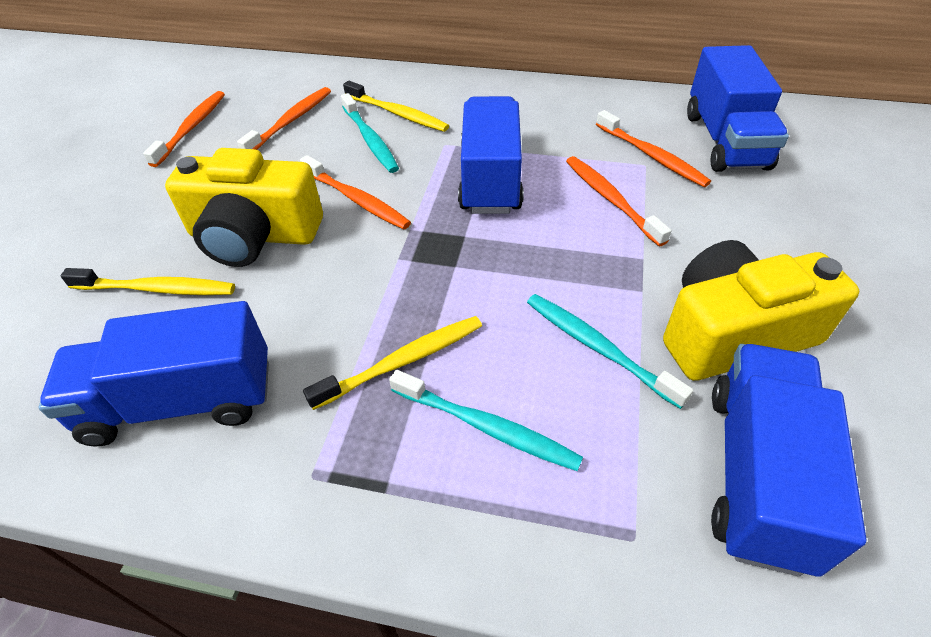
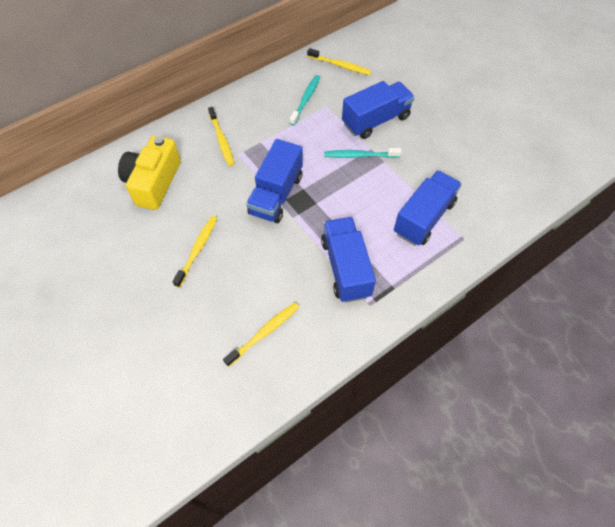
orange toothbrush: [143,91,225,167] [237,87,331,150] [300,155,411,230] [566,156,671,246] [596,110,711,187] = 5 -> none = 0
turquoise toothbrush: [341,93,399,173] [389,370,583,471] [527,294,693,409] = 3 -> [290,75,320,126] [324,148,402,158] = 2
yellow camera: [165,148,323,267] [663,240,859,381] = 2 -> [118,136,181,210] = 1
yellow toothbrush: [61,268,235,295] [303,316,482,410] [343,81,449,132] = 3 -> [172,216,217,288] [208,107,234,166] [223,303,299,367] [307,48,372,75] = 4

